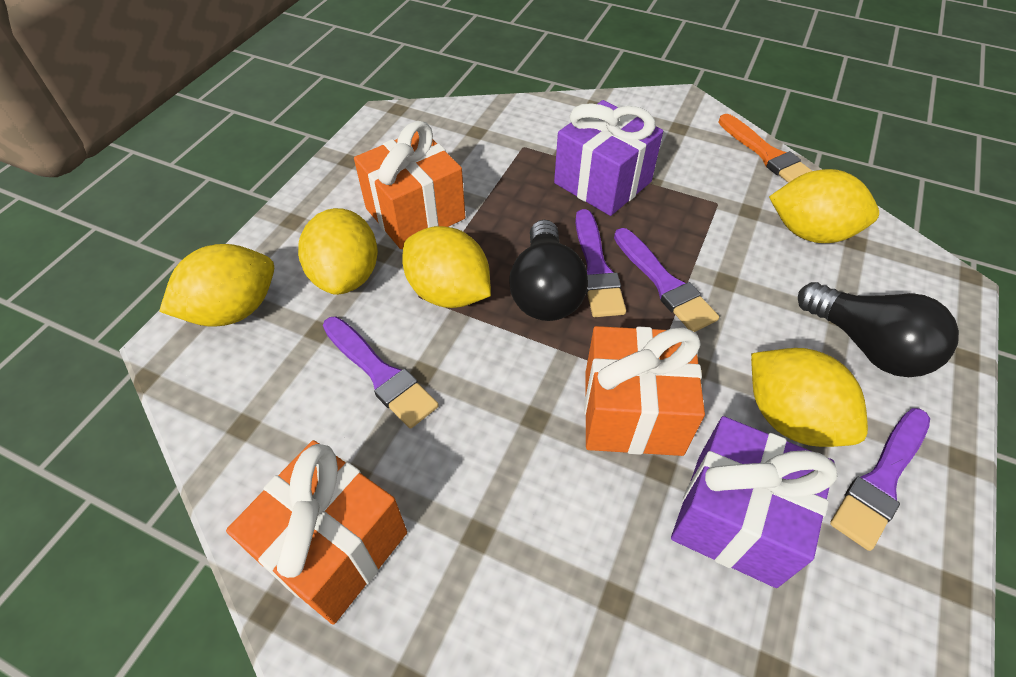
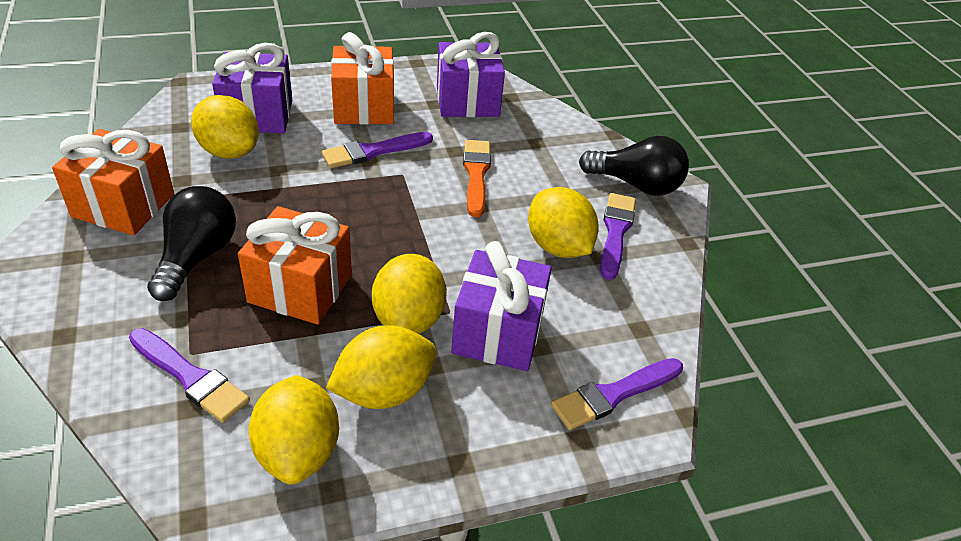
purple gift: [554,100,663,216] [671,416,837,588] = 2 -> [212,43,292,133] [437,32,505,117] [451,241,552,371] = 3

